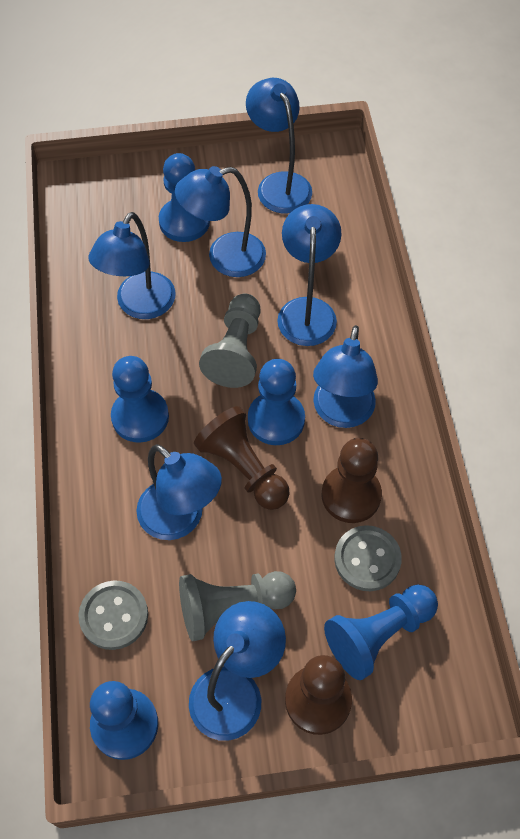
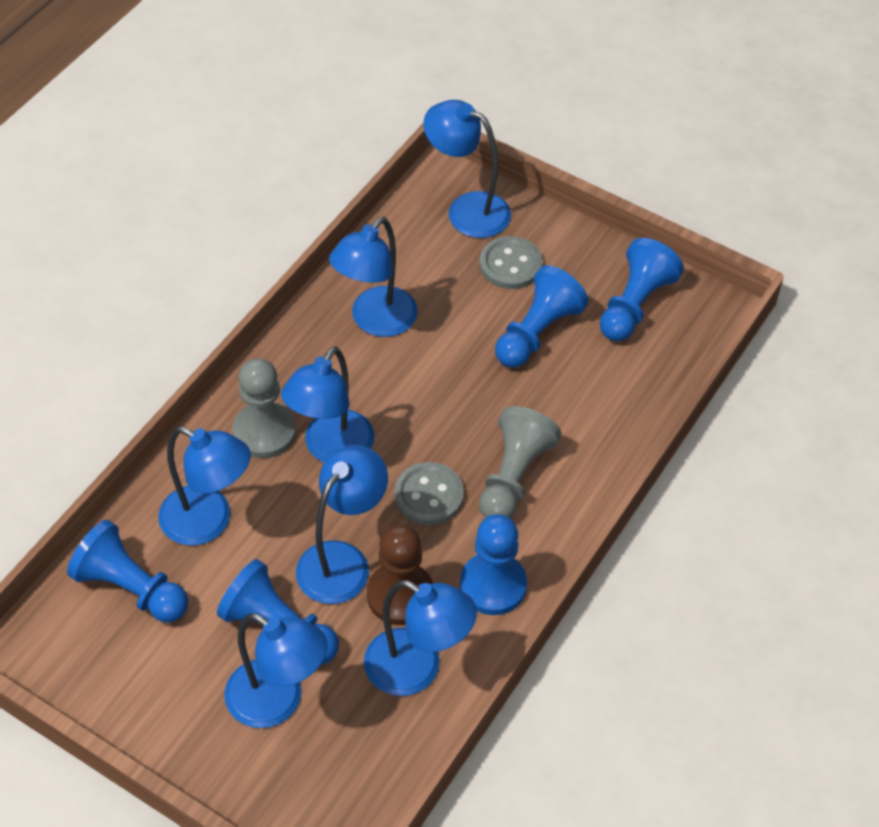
brown pawn: [194,406,289,510] [285,655,352,735] [321,438,382,523] = 3 -> [367,524,433,625] = 1

